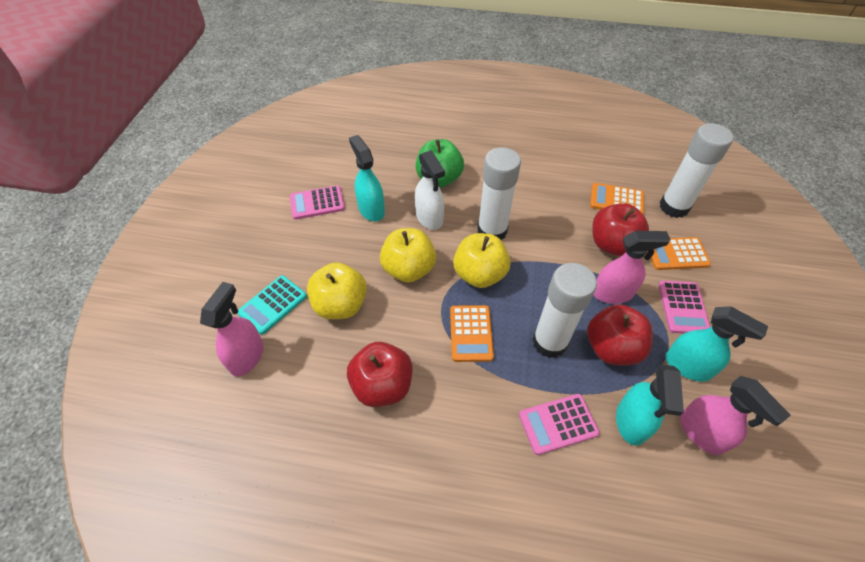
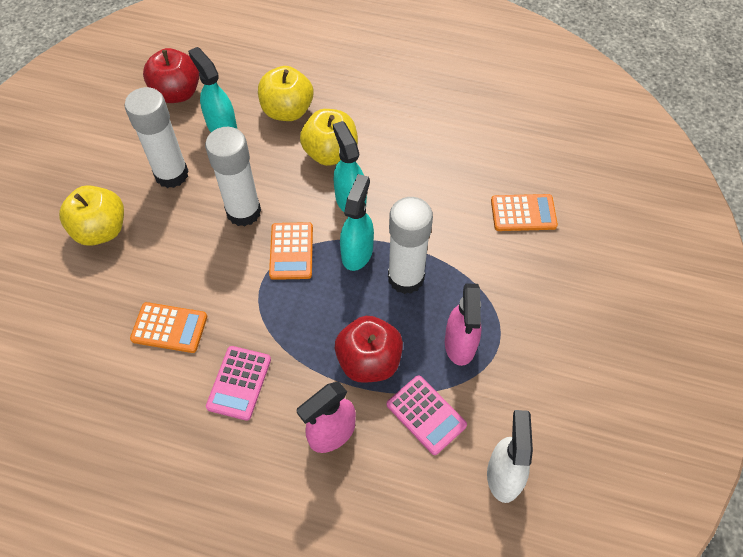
green apple: [416,139,464,187] = 1 -> none = 0
pink calculator: [290,185,345,220] [519,394,600,455] [658,281,710,334] = 3 -> [206,346,271,421] [387,375,467,455] = 2
pink spray bottle: [200,282,264,376] [594,231,671,304] [680,376,791,455] = 3 -> [296,382,356,453] [445,283,481,366] = 2
red apple: [347,342,412,407] [587,304,653,365] [592,203,649,256] = 3 -> [143,48,199,103] [335,316,403,383] = 2
turquoise calculator: [237,275,307,335] = 1 -> none = 0

